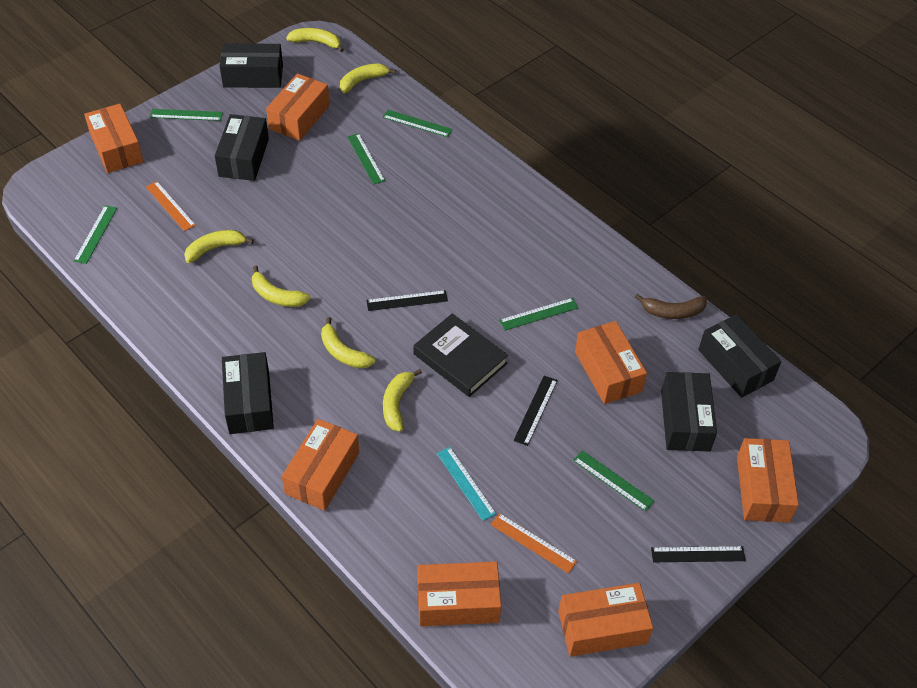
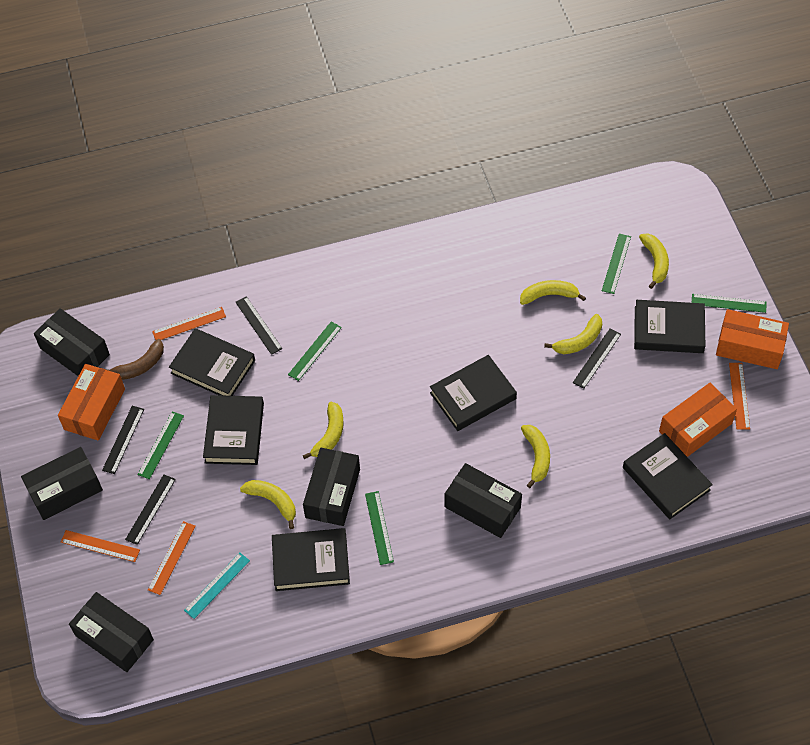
black book: [413,313,508,397] = 1 -> [169,328,255,396] [203,395,264,465] [272,528,350,591] [430,355,517,431] [623,433,713,519] [634,300,705,353] = 6
black ruler: [366,290,448,311] [514,376,558,446] [651,546,746,562] = 3 -> [102,406,144,474] [125,474,176,545] [236,296,283,355] [573,328,621,389] = 4
green ruler: [74,205,117,264] [150,109,223,121] [347,133,385,185] [383,110,453,137] [499,298,578,331] [573,450,654,511] = 6 -> [137,411,184,479] [288,321,342,381] [365,491,394,565] [602,234,631,294] [692,294,767,313] = 5
orange box: [84,104,143,173] [266,74,330,141] [282,419,359,511] [417,562,501,626] [558,583,653,657] [575,321,647,404] [737,438,799,523] = 7 -> [58,364,125,441] [659,383,737,457] [716,309,789,369] = 3
orange ruler: [146,181,196,231] [491,513,577,573] = 2 -> [61,530,140,562] [148,521,196,595] [152,307,226,340] [729,363,750,430] = 4

